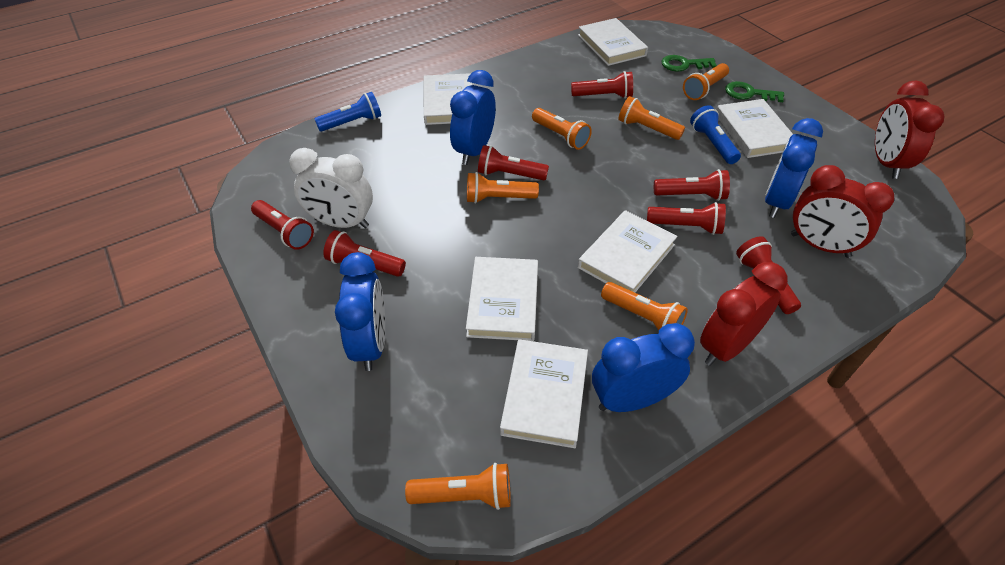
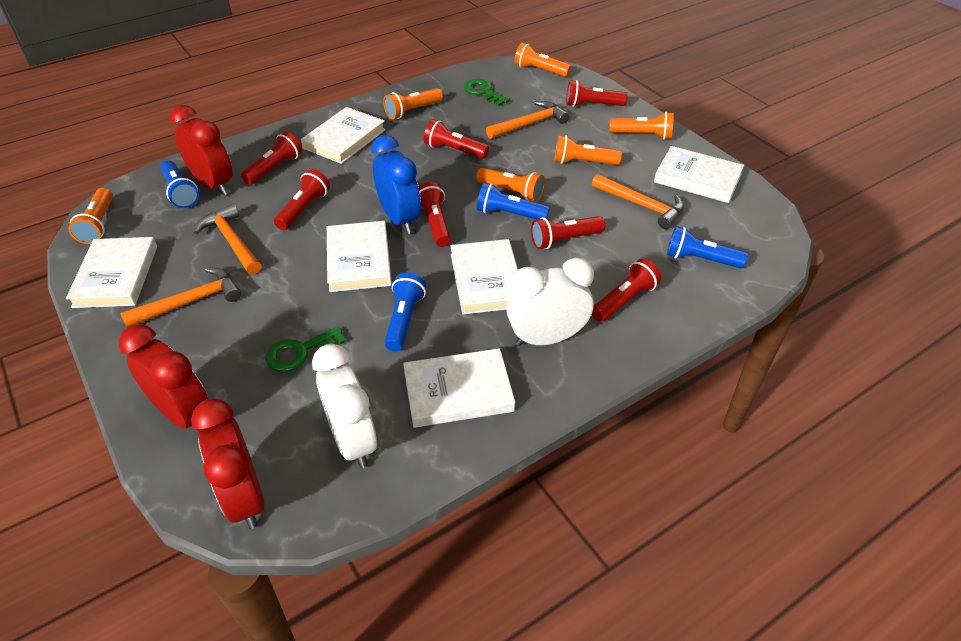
blue clock: [335,252,385,371] [450,70,496,165] [592,323,695,412] [765,118,823,218] = 4 -> [371,135,421,234] = 1
blue flashlight: [315,92,381,132] [690,105,741,164] = 2 -> [161,160,199,208] [385,272,426,351] [477,182,550,219] [667,226,748,268] = 4
orange hammer: none = 0 -> [120,268,241,328] [194,204,261,275] [486,101,569,139] [592,174,684,229] = 4
white clock: [289,148,373,228] = 1 -> [312,344,377,468] [507,257,594,346] = 2

